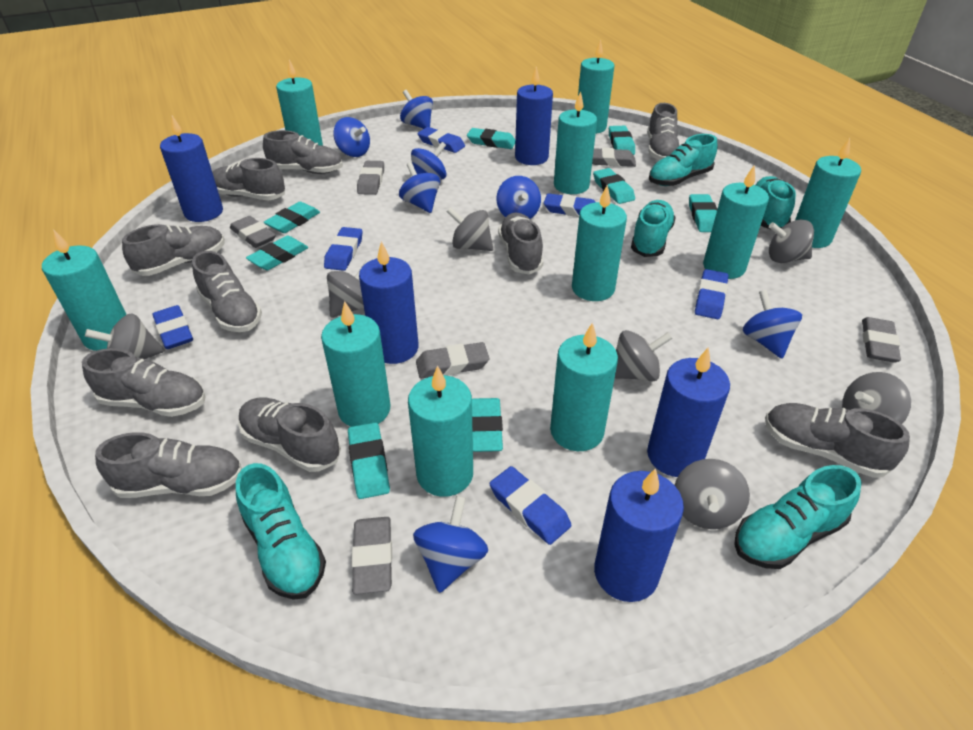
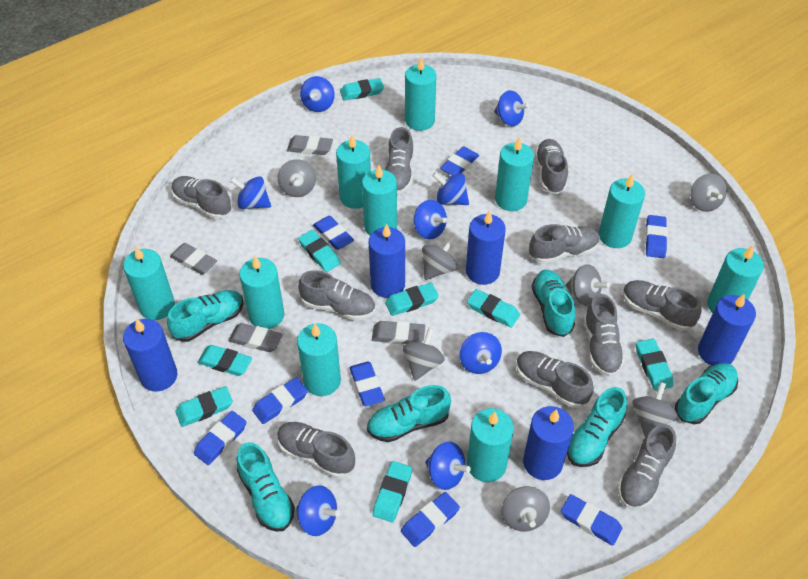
blue eraser: [152,305,193,349] [324,227,362,271] [418,127,465,153] [490,466,571,545] [544,193,595,217] [695,269,728,319] = 6 -> [194,411,246,465] [252,377,308,424] [313,216,354,250] [350,362,385,406] [401,492,460,547] [440,147,479,175] [561,494,622,546] [645,215,668,258] = 8
blue spinning top: [333,117,370,157] [399,162,440,213] [400,90,433,129] [411,142,447,180] [413,496,488,593] [497,176,541,219] [743,290,802,359] = 7 -> [230,176,271,209] [296,485,340,536] [300,76,335,112] [414,200,447,239] [425,441,471,490] [432,172,469,205] [460,332,502,374] [494,90,529,126] = 8
grey eraser: [230,216,276,248] [352,517,392,594] [357,161,384,195] [416,342,489,379] [592,148,636,167] [862,317,901,363] = 6 -> [170,243,217,275] [228,323,283,352] [287,135,333,155] [372,321,425,344] = 4
turquoise shoe: [236,463,326,600] [631,200,676,257] [649,134,717,186] [734,465,862,569] [756,176,796,229] = 5 -> [167,290,244,342] [237,442,295,532] [367,385,451,442] [531,270,575,337] [567,387,627,467] [675,363,738,424] = 6

